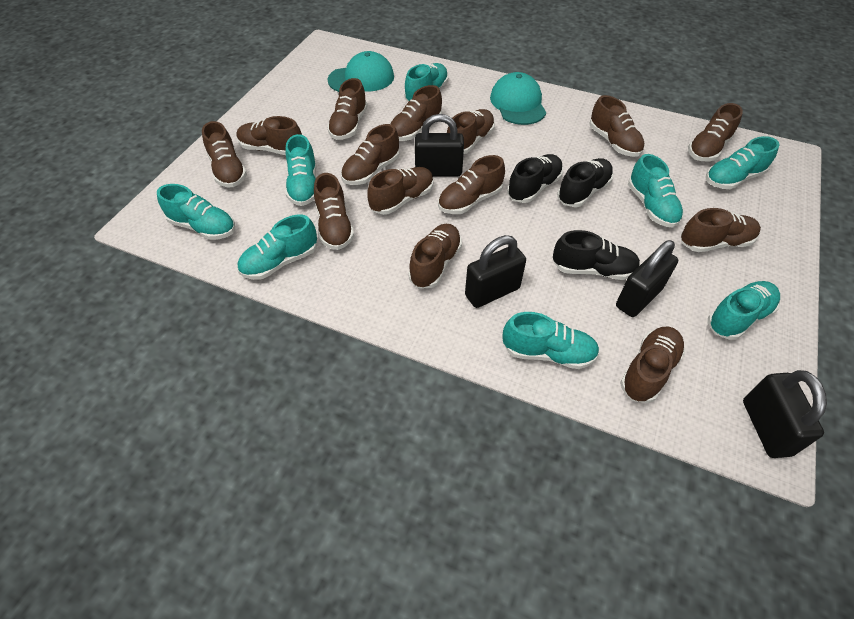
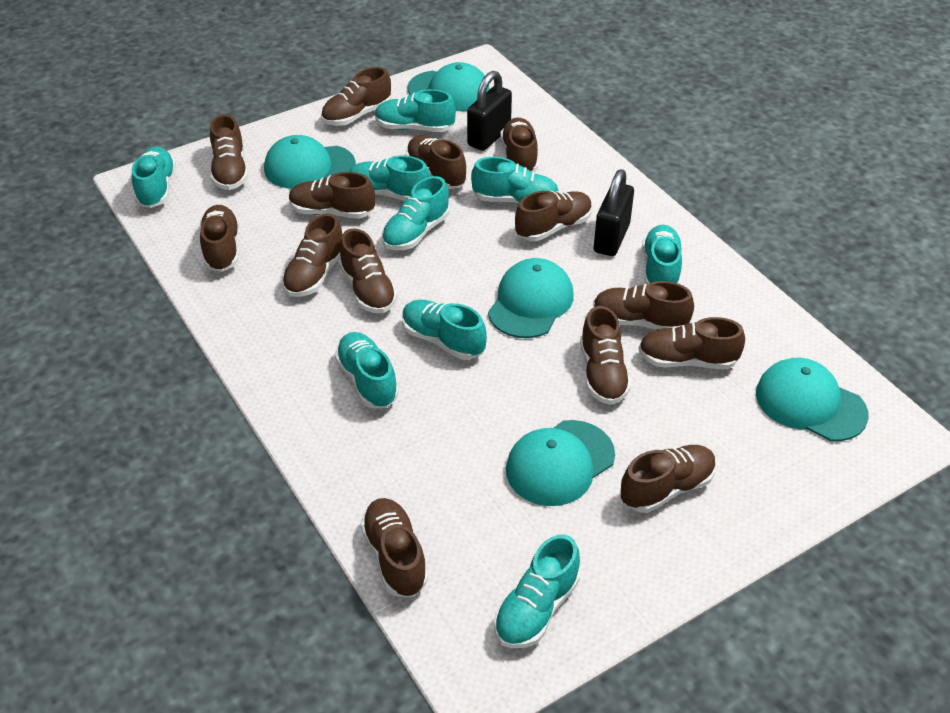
black padlock: [415,114,464,176] [465,235,526,308] [616,240,678,317] [743,370,827,458] = 4 -> [467,71,512,151] [594,169,634,256] = 2
black shoe: [507,154,563,203] [553,230,640,280] [557,158,613,207] = 3 -> none = 0
turquoise cap: [328,51,394,92] [490,72,546,125] = 2 -> [264,135,356,189] [407,62,490,111] [488,258,574,338] [506,420,615,506] [756,358,869,441] = 5
turquoise shoe: [157,184,235,240] [237,214,317,280] [286,134,317,206] [404,63,448,102] [502,312,599,369] [628,154,683,227] [706,136,780,189] [708,281,780,340] = 8 -> [132,146,176,208] [335,332,399,408] [350,156,431,201] [375,89,456,132] [382,176,449,250] [402,300,487,360] [471,157,558,204] [494,534,580,648] [642,225,682,284] = 9

